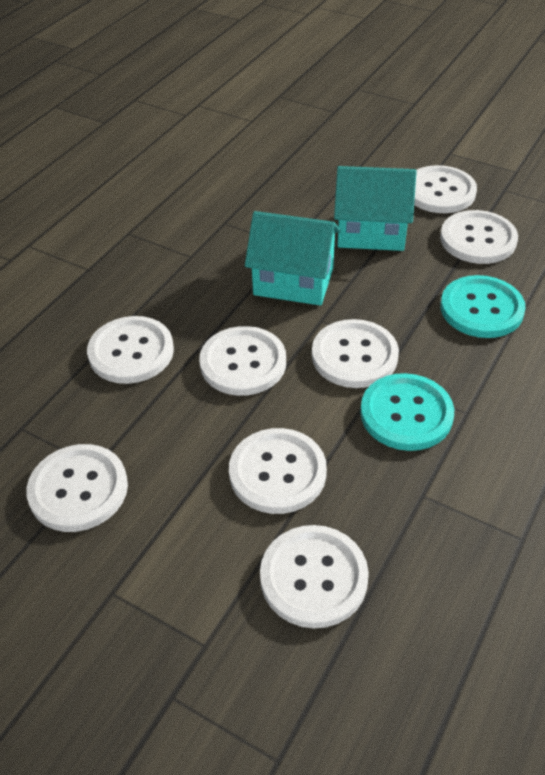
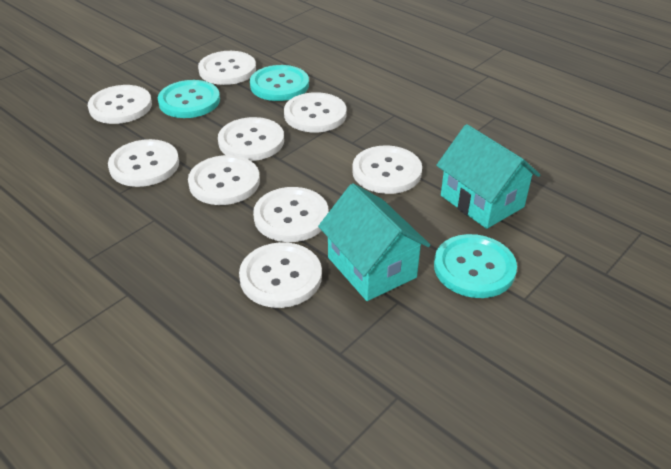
turquoise button: [360,373,454,451] [441,275,526,338] = 2 -> [158,80,220,118] [250,65,309,101] [434,234,517,298] = 3
white button: [26,444,128,532] [87,316,174,384] [199,326,286,396] [229,428,327,514] [260,525,369,628] [312,319,399,388] [414,165,477,213] [440,210,518,264] = 8 -> [88,85,152,124] [108,139,179,187] [188,155,260,205] [198,51,256,85] [218,117,284,161] [239,242,322,308] [253,187,328,242] [284,92,347,132] [352,145,422,194] = 9

